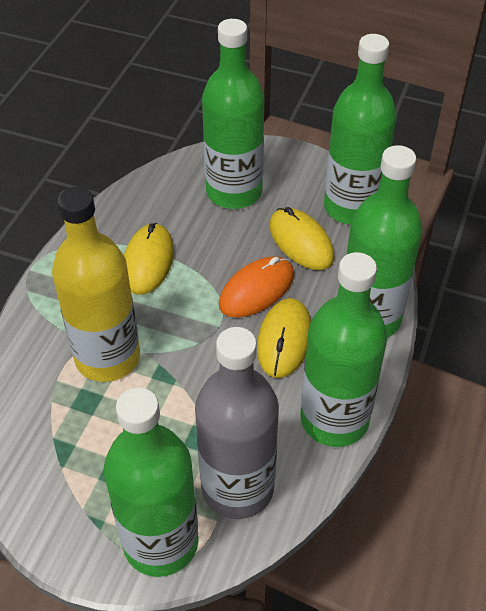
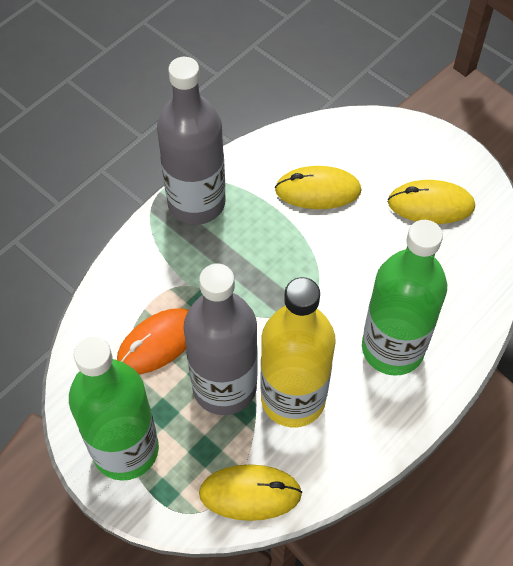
green bottle: [104,387,199,577] [202,19,264,209] [300,252,387,447] [324,34,397,225] [346,145,423,338] = 5 -> [69,337,159,481] [362,220,447,376] = 2
grey bottle: [195,327,279,519] = 1 -> [157,57,226,225] [183,264,258,415] = 2

